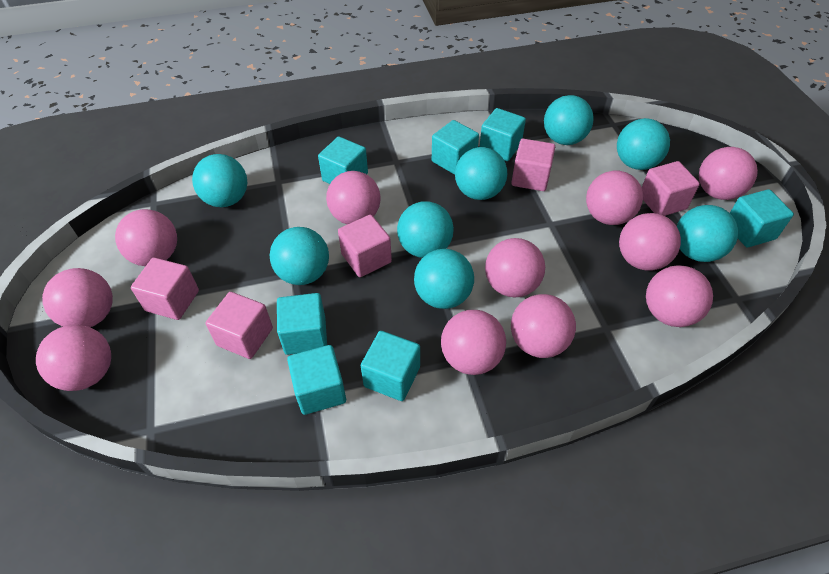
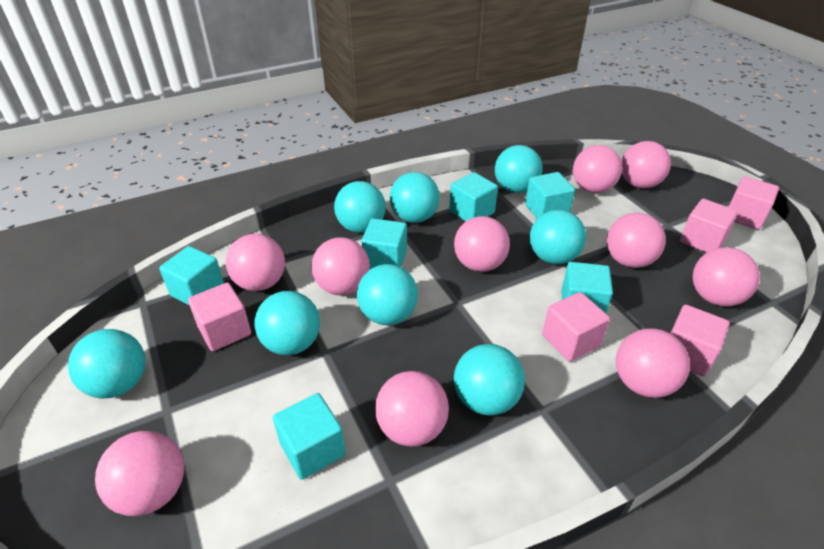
pink ball: [36,325,111,391] [42,268,113,327] [115,209,177,266] [326,171,380,224] [441,310,506,375] [485,238,545,297] [511,294,576,358] [586,170,643,225] [619,213,681,271] [646,265,713,327] [699,147,758,200] = 11 -> [95,431,184,516] [226,234,285,291] [311,237,370,295] [375,371,449,447] [454,216,510,272] [573,145,622,193] [607,213,666,268] [616,328,690,398] [621,141,671,189] [693,247,760,306] = 10
turquoise cube: [277,293,327,355] [287,345,346,415] [318,136,368,184] [361,331,420,401] [432,120,479,175] [480,108,526,161] [730,189,794,247] = 7 -> [159,246,224,306] [273,393,346,480] [361,218,407,269] [449,172,498,221] [525,172,575,219] [561,262,613,313] = 6

